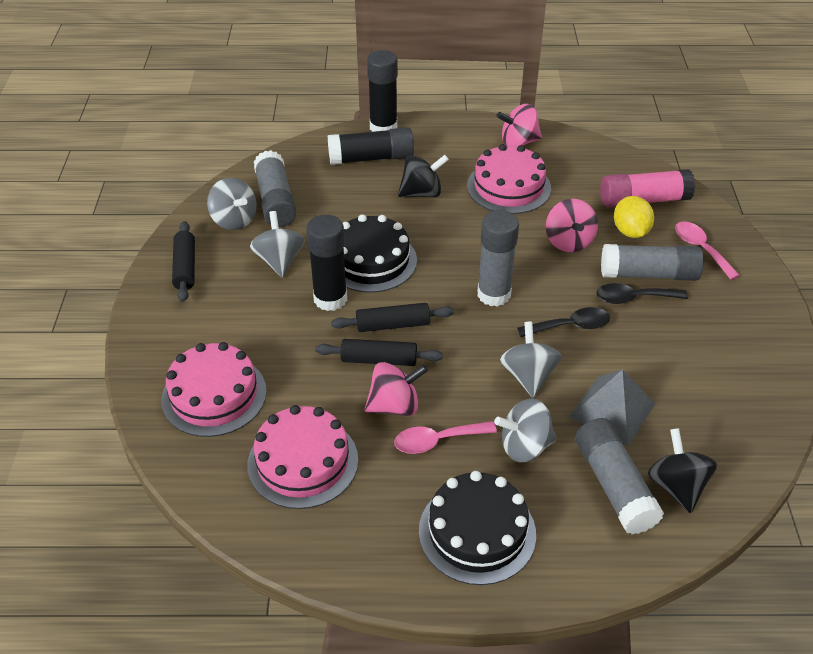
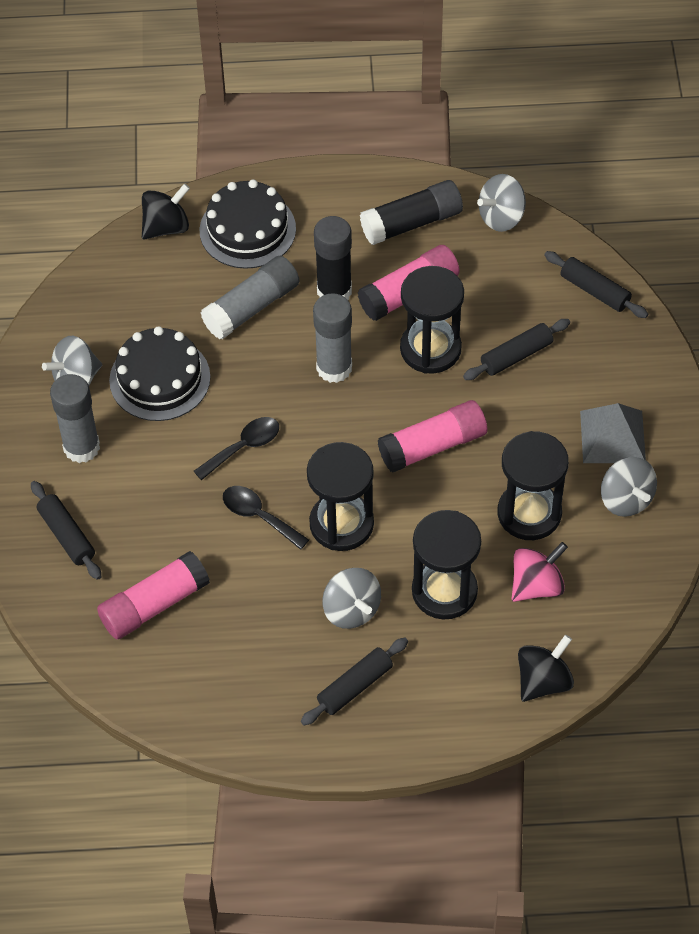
black glue stick: [306,215,347,311] [328,127,414,165] [367,50,398,132] = 3 -> [314,216,352,300] [360,180,463,245] = 2
black hourglass: none = 0 -> [307,442,374,551] [400,266,464,374] [412,510,481,620] [498,431,569,540] = 4
black rolling pin: [172,221,195,302] [315,339,443,366] [331,303,454,332] = 3 -> [31,481,102,580] [301,638,408,726] [463,319,570,380] [544,251,648,318] = 4
grey glue stick: [254,150,297,227] [477,210,519,307] [575,418,664,534] [601,244,704,281] = 4 -> [50,374,100,463] [201,256,299,339] [313,293,352,383] = 3
pink cake: [161,342,267,437] [247,405,358,509] [467,144,551,214] = 3 -> none = 0
pink glue stick: [600,169,695,207] = 1 -> [97,551,210,639] [358,245,460,321] [378,400,487,473] = 3
pink spinning top: [365,362,428,416] [496,104,542,147] [546,199,598,252] = 3 -> [512,542,568,602] = 1
pink spoon: [394,421,497,454] [675,221,740,280] = 2 -> none = 0
yellow lemon: [614,196,654,238] = 1 -> none = 0

